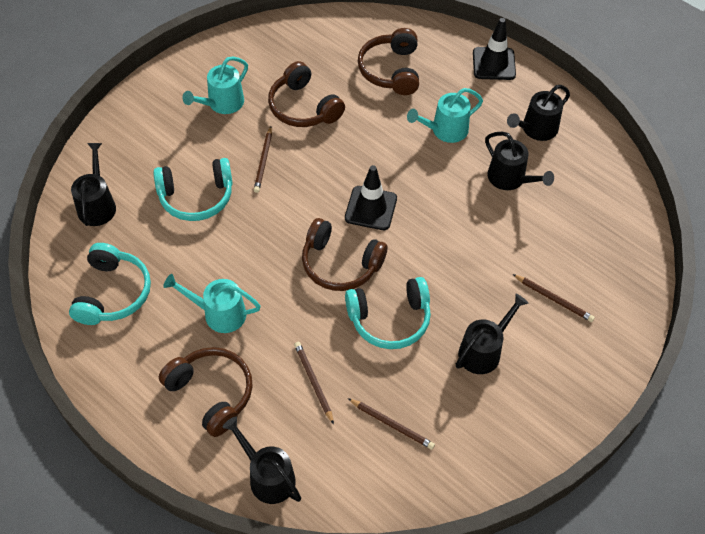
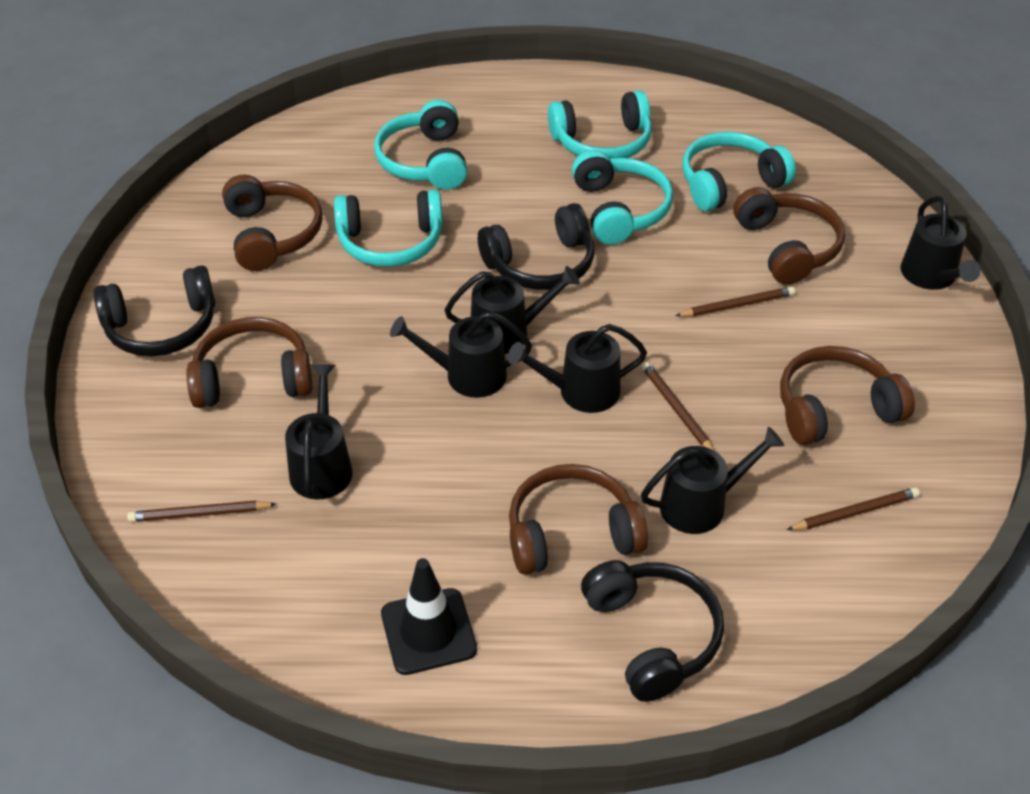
black headphones: none = 0 -> [93,265,215,356] [478,203,595,290] [581,560,724,702] = 3
black traffic cone: [345,165,397,230] [473,18,516,80] = 2 -> [381,558,477,675] = 1
black watering can: [71,143,116,226] [223,417,301,504] [456,294,529,374] [485,132,554,190] [507,85,570,141] = 5 -> [285,364,352,500] [390,311,532,398] [445,266,580,354] [508,324,647,413] [641,427,784,534] [901,196,981,290] = 6
brown headphones: [159,347,253,437] [268,61,345,127] [302,218,387,291] [358,28,419,95] = 4 -> [186,317,312,408] [222,175,322,271] [509,464,648,575] [734,187,845,285] [780,346,915,445] = 5
turquoise headphones: [69,243,151,325] [153,158,233,221] [345,277,431,349] = 3 -> [334,190,443,267] [374,100,467,190] [548,90,652,159] [572,150,673,245] [682,132,796,211] = 5
turquoise watering can: [163,274,261,333] [182,56,248,114] [407,88,483,143] = 3 -> none = 0

